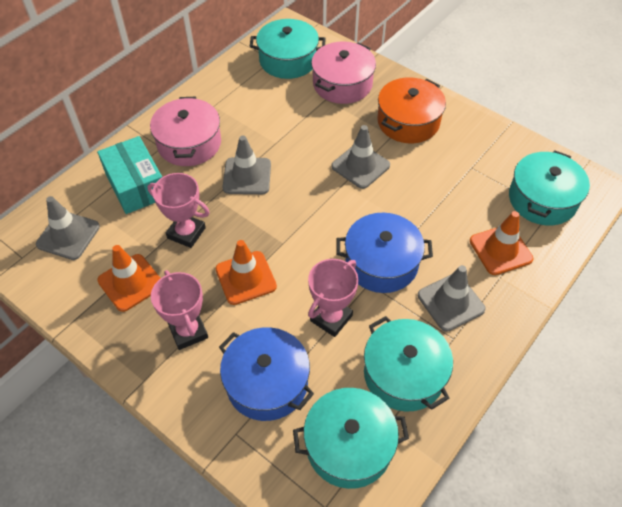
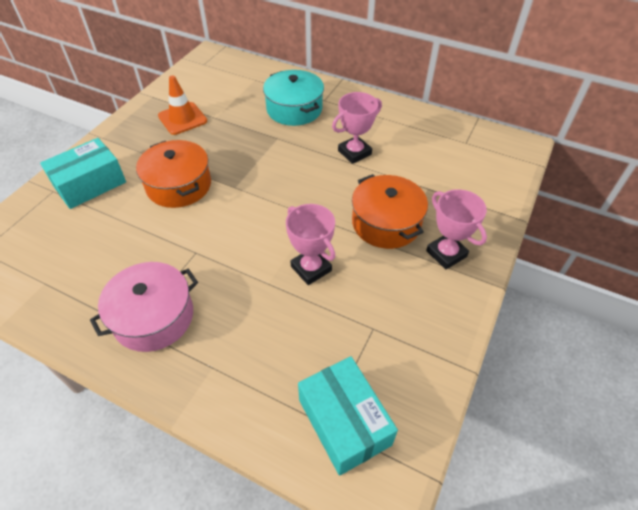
blue pot: [219,327,314,421] [336,213,433,293] = 2 -> none = 0
grey traffic cone: [36,196,100,260] [223,136,271,194] [331,125,390,189] [418,265,486,332] = 4 -> none = 0
orange pot: [377,77,446,143] = 1 -> [136,140,211,208] [352,174,428,249] = 2
orange traffic cone: [97,245,161,312] [215,240,277,305] [470,211,533,275] = 3 -> [158,75,207,135] = 1
pink pot: [150,97,221,166] [311,41,376,104] = 2 -> [90,262,198,352] = 1
turquoise box: [97,136,162,214] = 1 -> [40,138,126,209] [298,356,398,476] = 2
turquoise pot: [250,19,325,79] [293,388,409,489] [364,316,453,412] [509,150,590,225] = 4 -> [263,70,324,126] = 1

